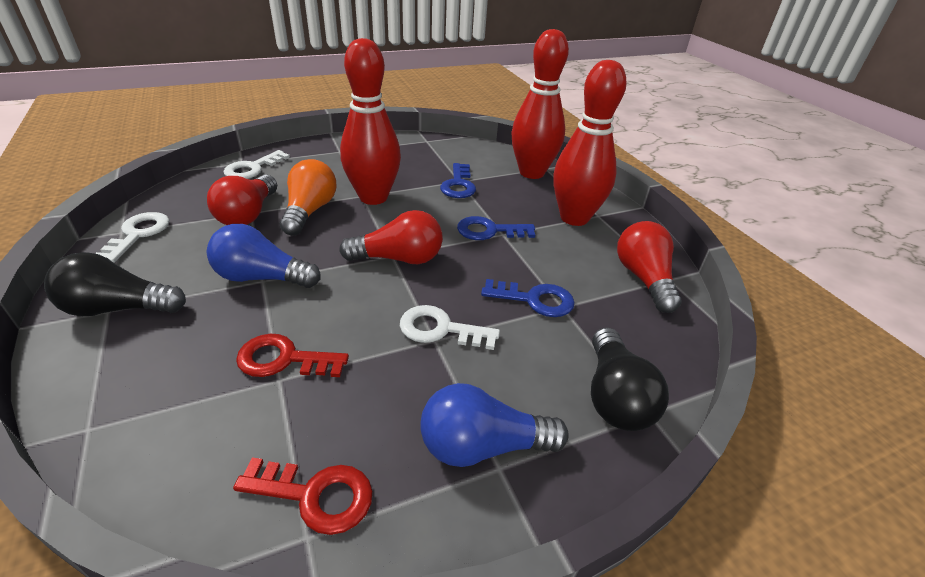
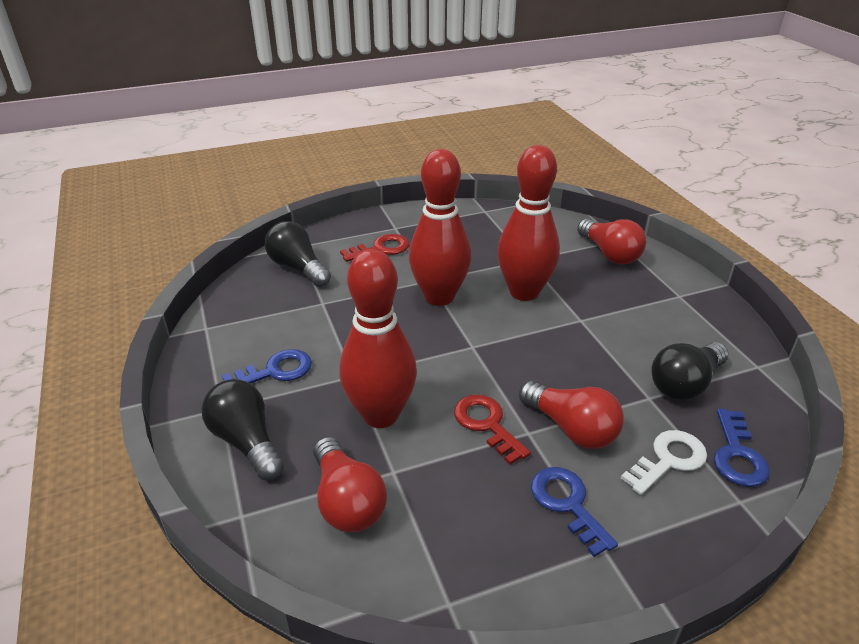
black light bulb: [44,252,186,316] [591,327,669,431] = 2 -> [202,379,284,480] [265,221,331,287] [651,342,729,401] = 3
blue light bulb: [207,224,321,288] [420,383,569,467] = 2 -> none = 0
orange light bulb: [280,159,336,236] = 1 -> none = 0
white key: [95,212,169,263] [224,150,290,179] [400,305,500,350] = 3 -> [621,430,707,495] = 1

